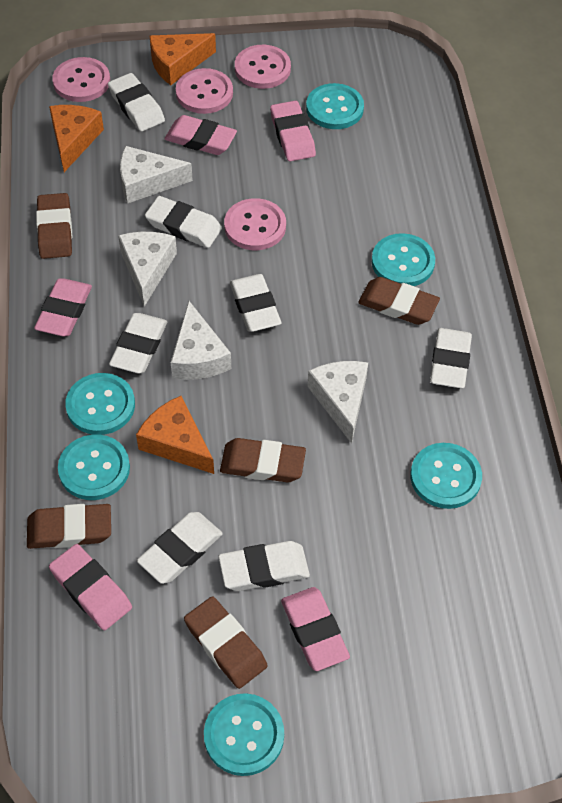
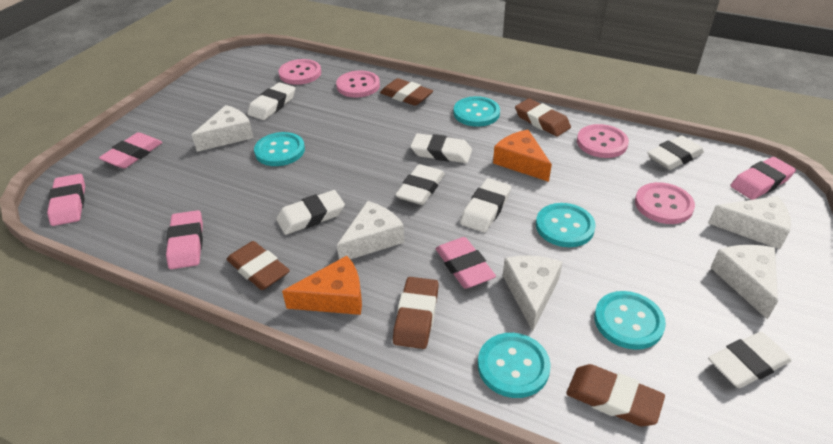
orange cheese: [49,105,104,172] [136,396,214,474] [150,33,216,85] = 3 -> [282,256,362,315] [493,130,552,182] = 2
turquoise button: [58,434,130,500] [65,373,135,435] [204,693,284,776] [306,83,364,129] [372,233,435,286] [410,443,482,509] = 6 -> [254,132,305,166] [454,96,500,127] [478,333,551,398] [536,203,596,247] [594,291,666,350] = 5
white cheese: [118,232,177,307] [120,146,193,203] [171,301,231,380] [307,361,368,443] = 4 -> [192,105,254,152] [337,201,405,259] [503,255,563,331] [708,196,791,249] [710,245,778,320] = 5

